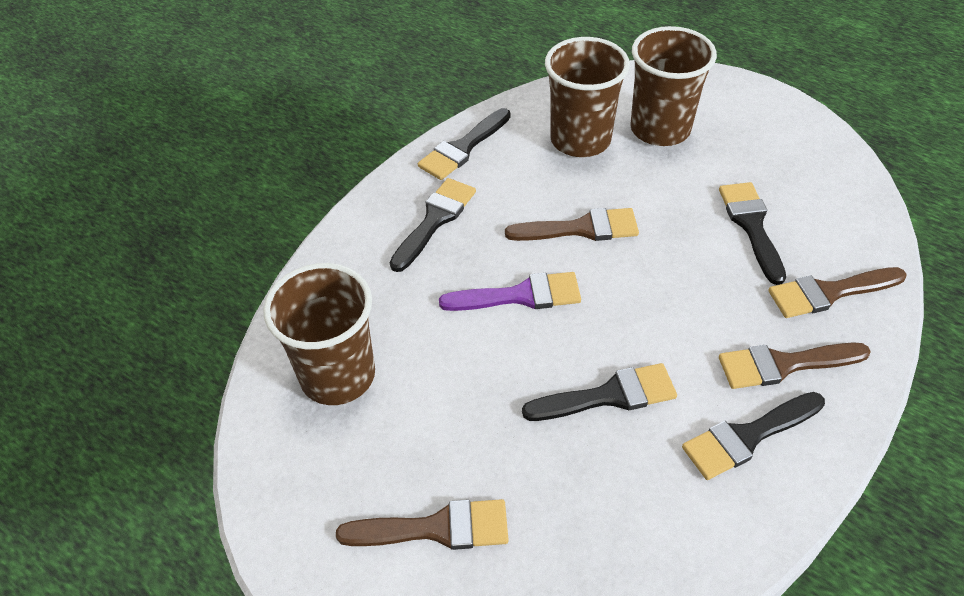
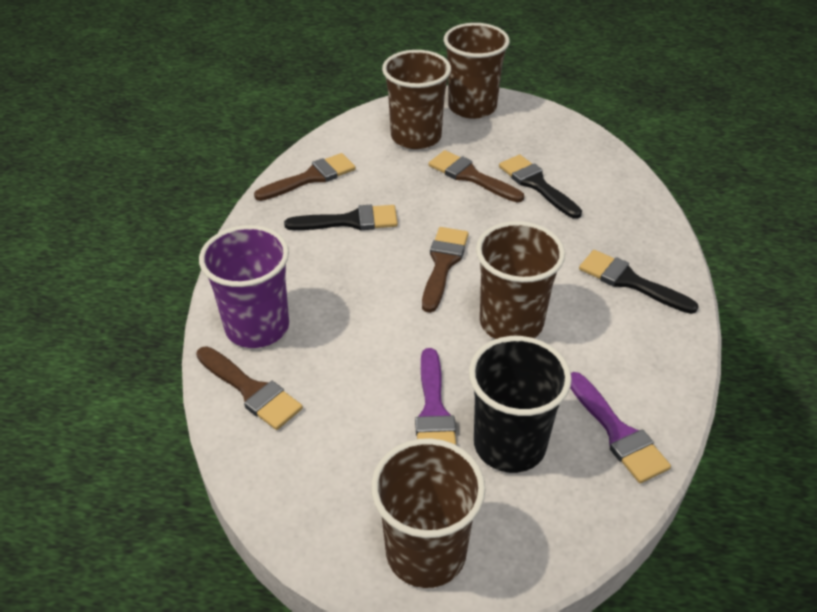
black brush: [390,178,476,272] [418,108,511,180] [522,363,677,421] [682,392,825,480] [719,182,786,285] = 5 -> [284,205,398,230] [499,155,582,219] [579,250,699,314] = 3
black cup: none = 0 -> [469,336,572,473] = 1
brown cup: [263,263,375,405] [545,37,630,157] [630,26,717,146] = 3 -> [371,438,486,588] [382,50,451,149] [444,23,510,119] [476,221,565,339] = 4
purple brush: [439,272,581,311] = 1 -> [415,348,456,445] [570,372,671,483] = 2
purple cup: none = 0 -> [199,225,289,348] = 1

